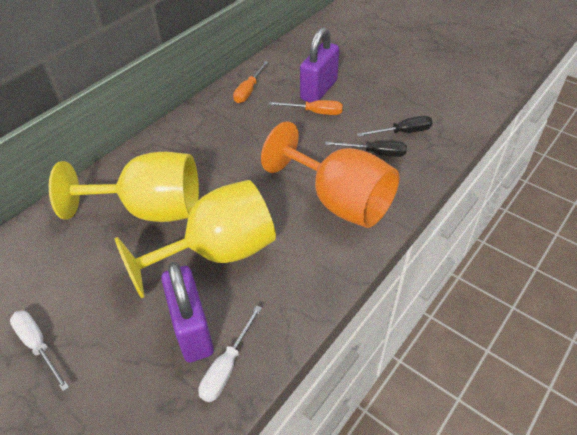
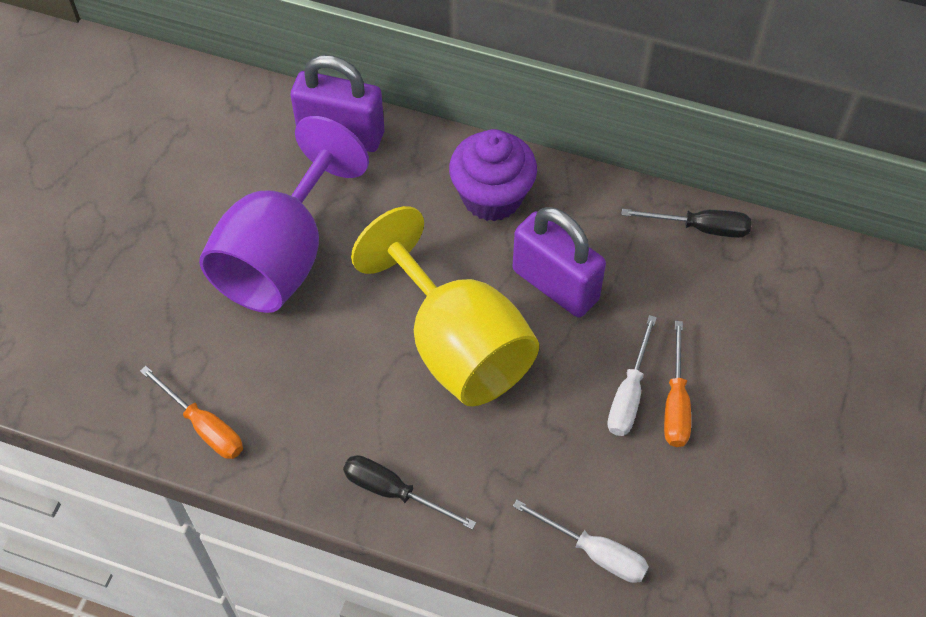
orange goblet: [261,121,399,228] = 1 -> none = 0
purple cupcake: none = 0 -> [449,129,537,221] = 1
purple goblet: none = 0 -> [199,116,369,313] = 1
yellow goblet: [49,152,199,222] [115,180,276,298] = 2 -> [351,206,539,406] = 1

